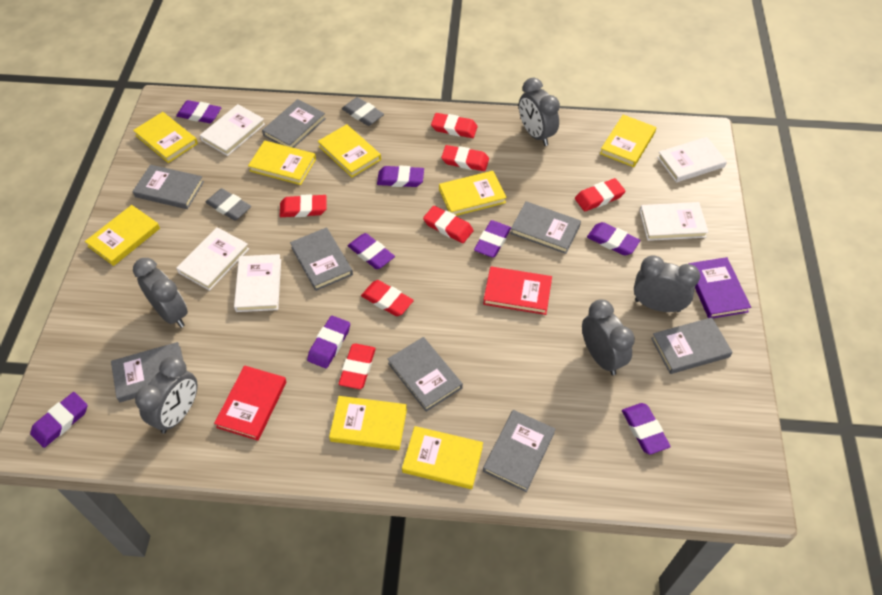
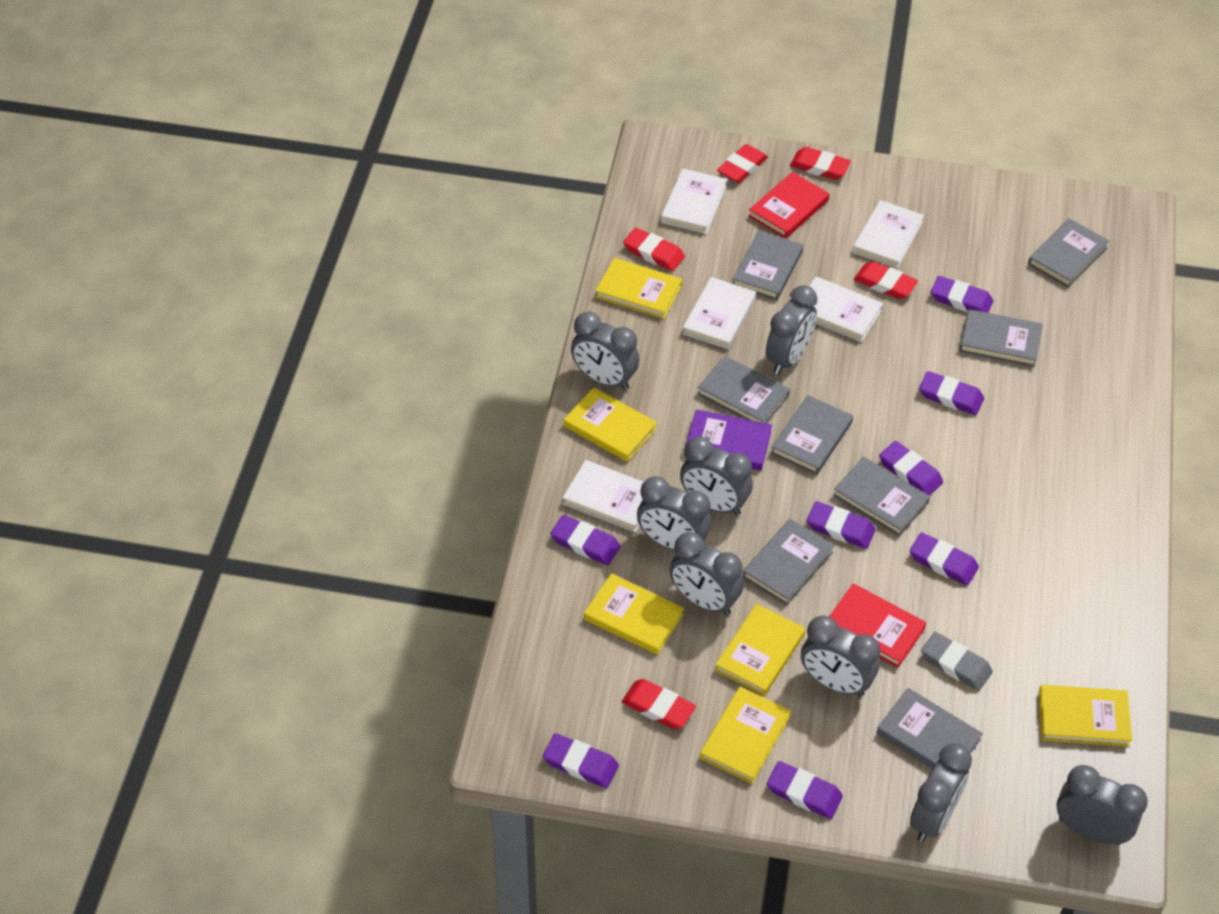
grey clock: [133,258,188,328] [135,356,198,434] [519,78,560,146] [582,299,635,375] [634,256,700,312] = 5 -> [571,312,639,390] [637,476,711,550] [670,532,744,615] [680,436,753,516] [766,285,817,375] [801,615,880,697] [910,743,972,842] [1056,765,1148,845] = 8
grey eraser: [205,188,251,221] [342,97,384,126] = 2 -> [921,632,993,691] = 1
red eraser: [280,194,327,217] [339,343,376,389] [361,280,414,316] [423,206,474,243] [431,113,478,138] [441,145,489,171] [575,178,625,211] = 7 -> [622,679,696,729] [623,228,685,271] [717,144,768,183] [790,147,851,180] [854,261,918,299] = 5
yellow book: [85,205,160,266] [133,112,198,163] [248,140,316,185] [318,124,381,177] [329,396,407,450] [402,426,483,489] [439,171,507,216] [600,115,656,167] = 8 -> [564,387,657,462] [584,573,684,655] [596,258,682,319] [700,687,791,784] [715,604,805,696] [1039,685,1132,747] = 6

